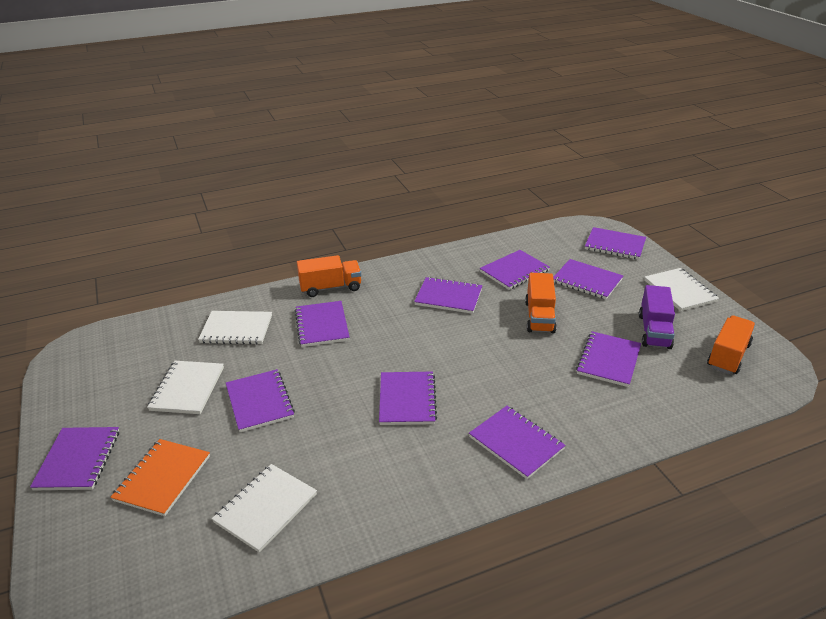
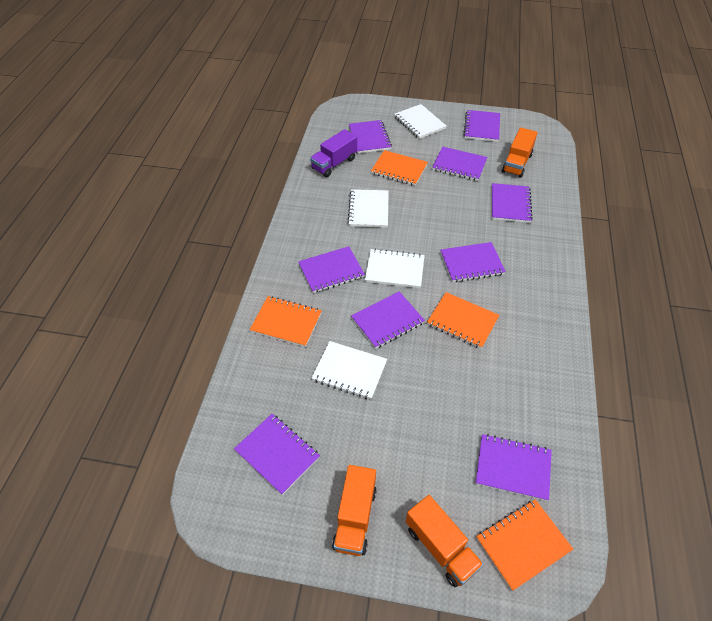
orange notebook: [110,439,210,516] = 1 -> [250,296,322,347] [371,150,428,186] [427,292,499,349] [476,499,573,591] = 4
purple notebook: [30,427,119,490] [226,369,295,432] [295,301,350,347] [379,372,437,425] [414,277,482,314] [469,406,566,479] [480,250,550,290] [553,259,623,299] [576,331,641,387] [585,227,646,260] = 10 -> [234,414,320,495] [298,246,365,293] [349,120,392,153] [351,291,425,349] [432,147,487,181] [440,242,506,282] [464,110,500,142] [476,434,552,501] [492,183,533,223] = 9

